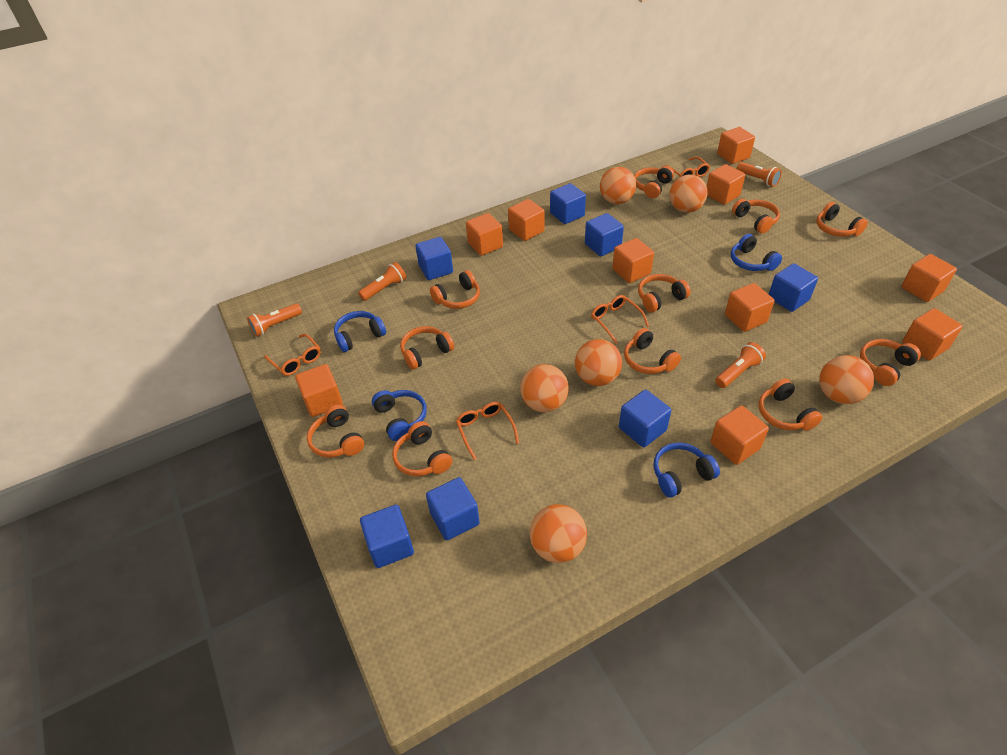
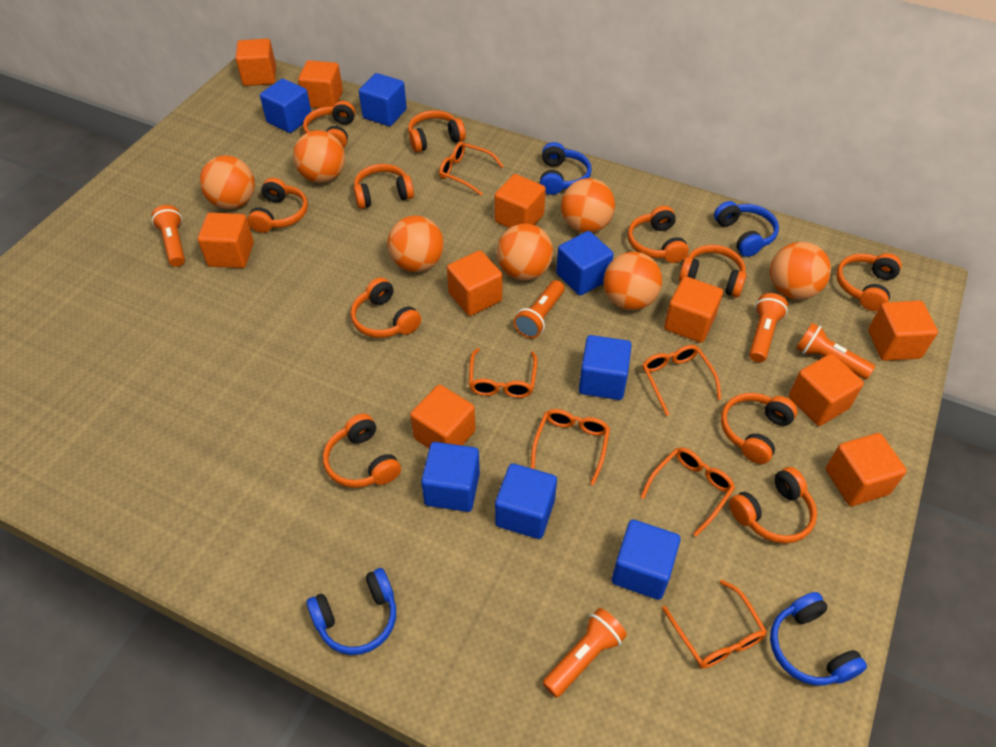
orange ball: [520,364,569,412] [529,504,587,563] [575,339,622,386] [600,167,636,204] [669,174,708,213] [819,355,874,404] = 6 -> [200,155,255,209] [293,130,345,183] [388,216,444,272] [497,223,553,281] [561,178,615,233] [604,252,662,310] [770,242,831,300] = 7
orange flashlight: [247,304,302,337] [358,262,406,301] [715,342,766,388] [736,162,782,187] = 4 -> [152,205,185,267] [514,280,565,338] [543,608,627,698] [749,293,788,362] [796,323,875,379] = 5
orange glasses: [264,334,321,376] [456,402,519,460] [591,295,649,343] [662,157,710,177] = 4 -> [439,142,504,196] [469,348,537,398] [531,409,610,485] [640,447,735,537] [642,345,721,416] [662,580,767,669] = 6

